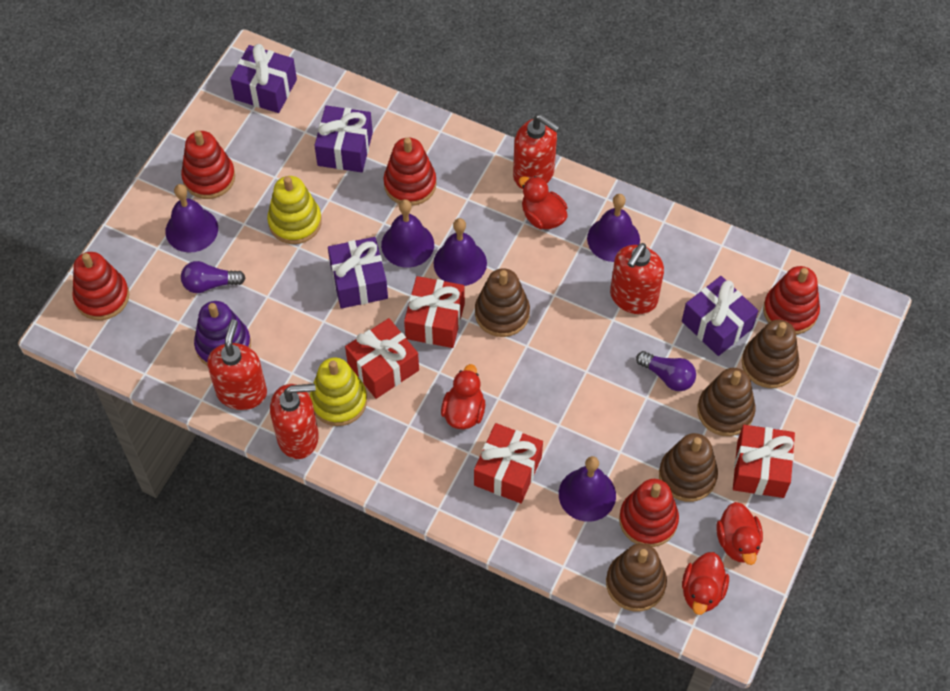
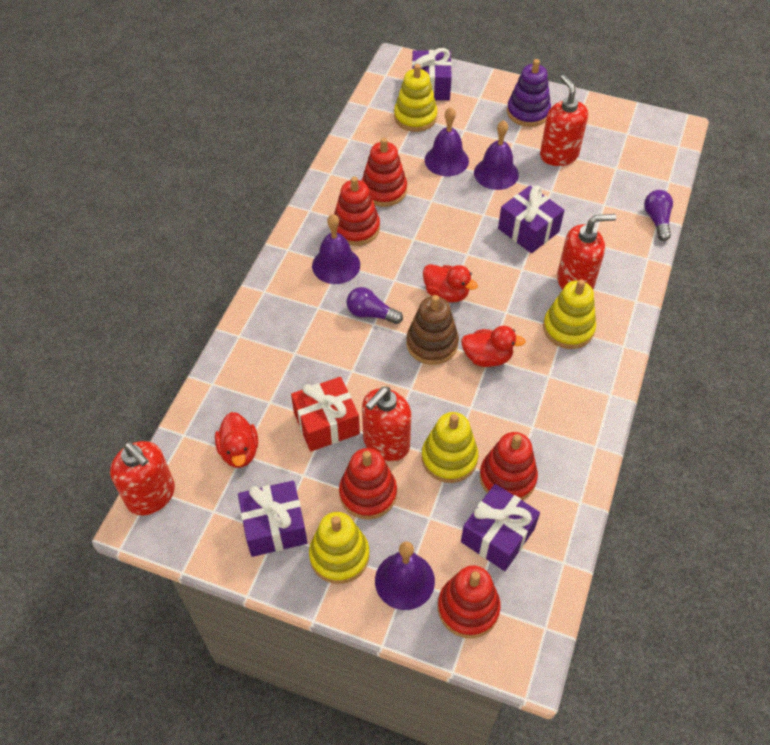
brown stacking toy: [475,268,530,337] [606,543,667,611] [659,433,718,502] [697,368,756,436] [742,320,799,388] = 5 -> [406,295,459,365] = 1
purple bell: [165,184,218,252] [381,199,434,268] [433,218,487,286] [559,456,616,522] [587,194,640,262] = 5 -> [312,214,360,284] [375,542,435,610] [425,107,469,176] [474,120,519,190] = 4
red duck: [441,364,485,429] [519,176,568,229] [682,552,729,615] [716,502,763,565] = 4 -> [215,412,258,468] [423,264,478,303] [461,326,526,367] = 3
red gift: [345,318,419,399] [404,276,465,348] [474,423,543,503] [733,425,795,498] = 4 -> [291,377,360,452] = 1
yellow stacking toy: [267,176,322,244] [310,357,367,426] = 2 -> [309,512,369,584] [394,64,438,132] [422,412,478,483] [543,279,596,349] = 4

